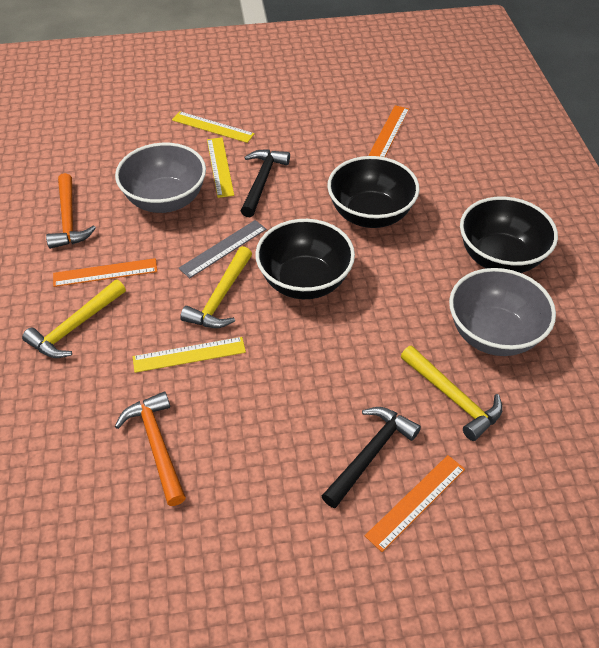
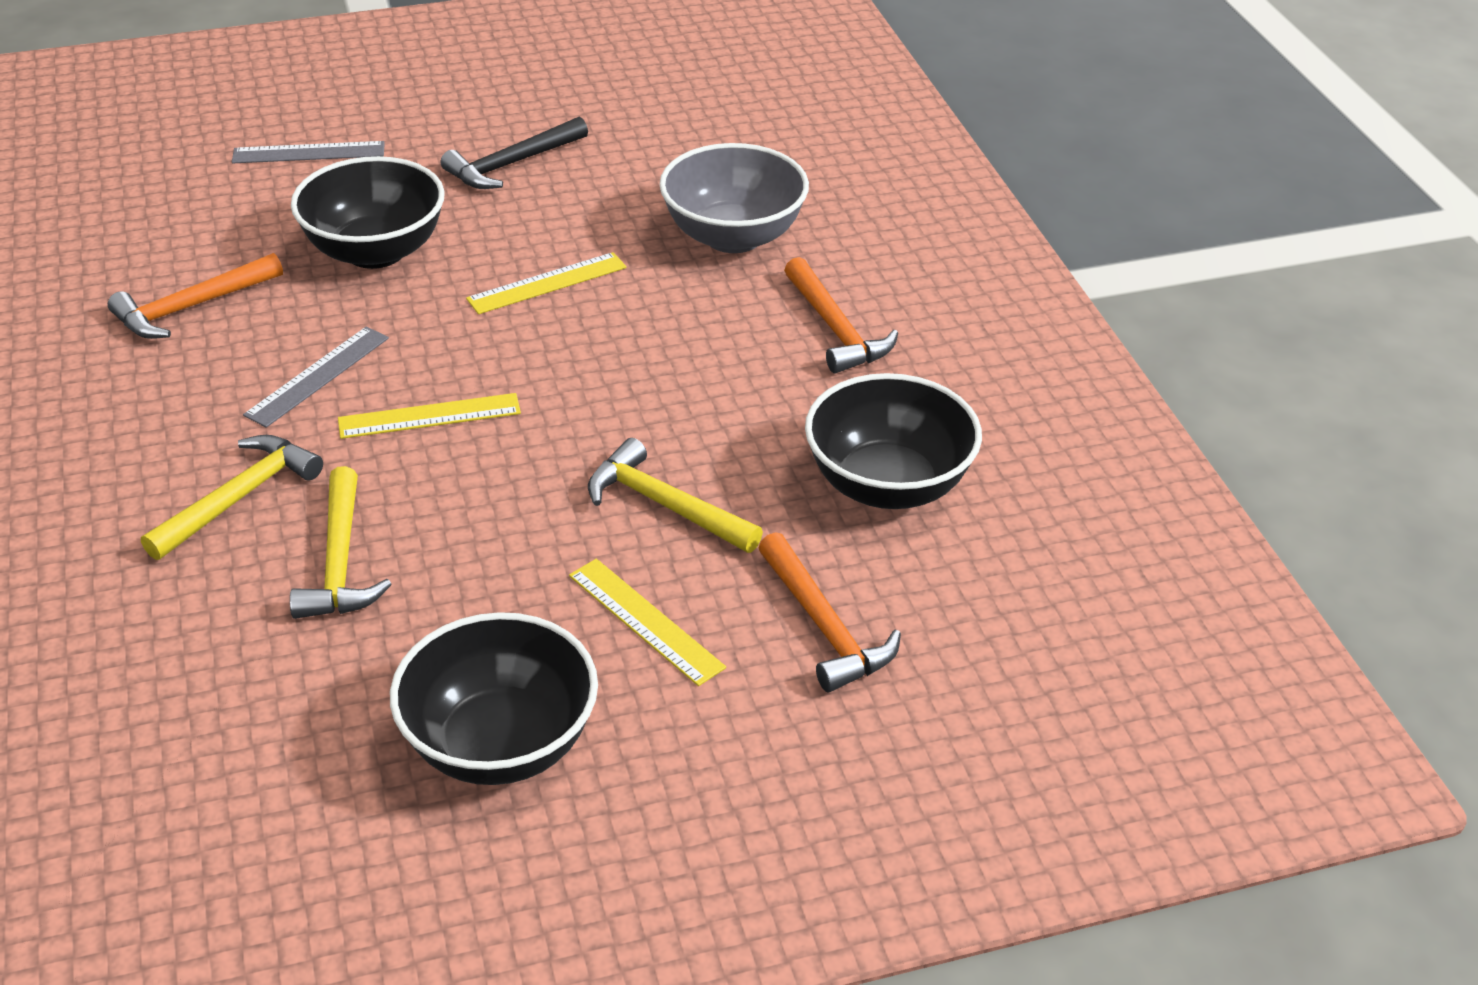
black hammer: [241,149,290,217] [322,407,421,508] = 2 -> [441,116,588,189] = 1
grey bowl: [115,143,206,213] [449,268,556,356] = 2 -> [660,143,809,253] = 1
grey ruler: [178,220,266,278] = 1 -> [232,141,385,164] [243,327,389,428] = 2
orange hammer: [46,173,96,249] [115,392,186,506] = 2 -> [108,253,283,339] [758,532,901,692] [784,257,898,373] = 3
orange ruler: [53,258,157,287] [365,455,465,552] [369,105,409,157] = 3 -> none = 0

